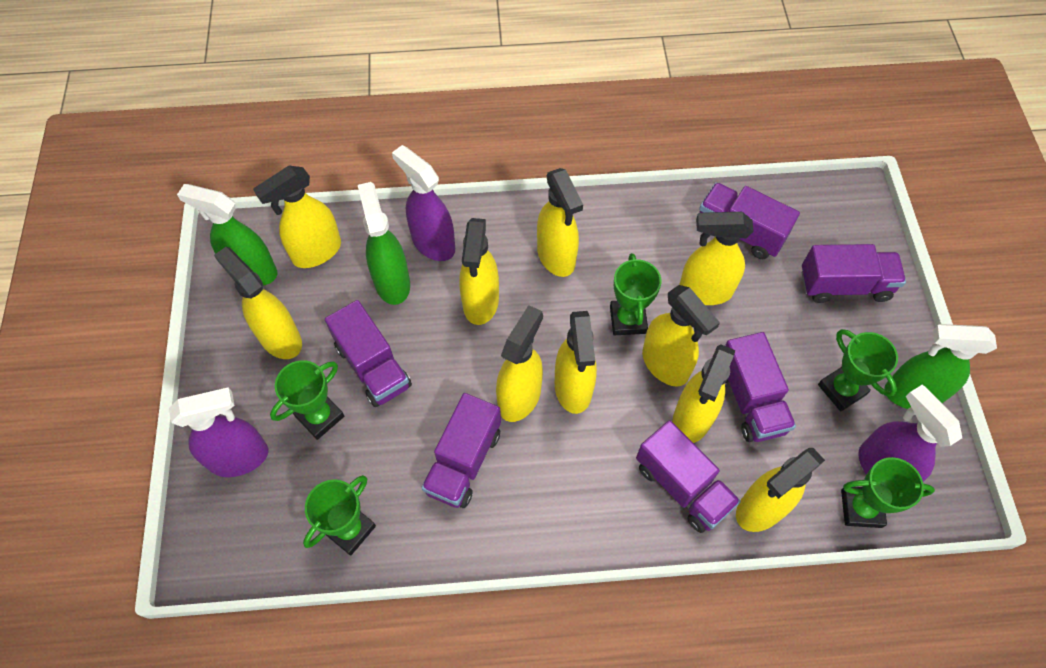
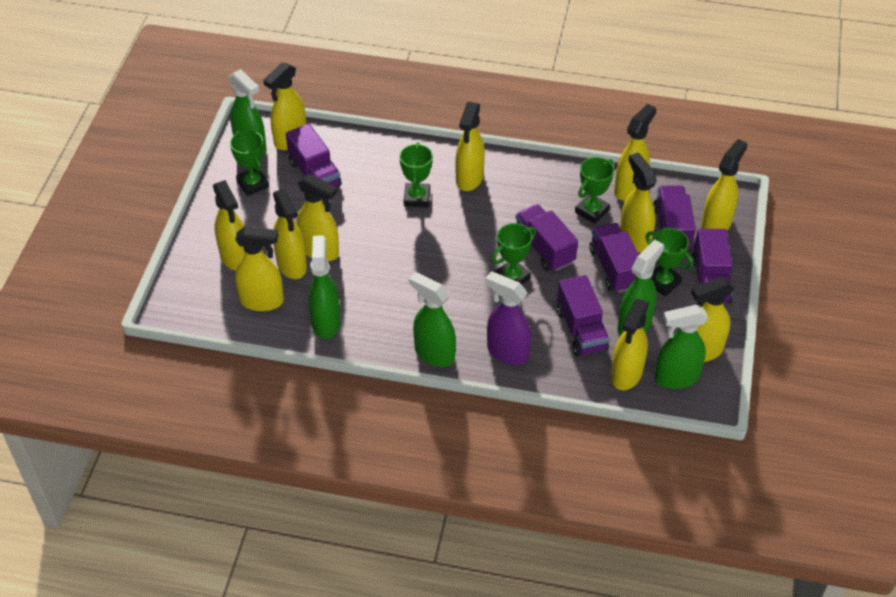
green spray bottle: [177,184,277,286] [358,182,410,305] [884,324,997,409] = 3 -> [229,69,267,156] [308,235,341,339] [409,272,456,367] [618,240,664,336] [655,305,708,389] = 5
purple spray bottle: [169,387,269,477] [392,145,455,261] [858,385,962,482] = 3 -> [485,271,531,365] = 1
yellow spray bottle: [214,247,302,359] [253,165,341,268] [459,218,499,325] [496,305,543,422] [537,168,583,277] [555,311,597,414] [642,285,720,387] [672,344,735,443] [679,212,754,305] [736,448,825,532] = 10 -> [213,180,245,271] [235,226,284,311] [263,62,306,150] [273,188,307,279] [297,174,339,261] [455,102,485,191] [611,299,649,390] [614,104,656,201] [620,153,657,253] [691,277,735,362] [701,139,747,230] = 11

